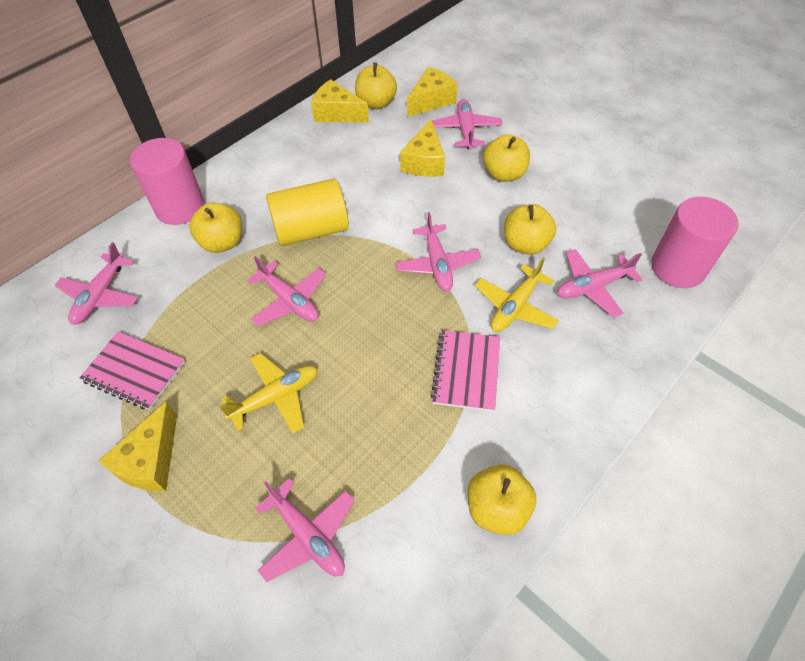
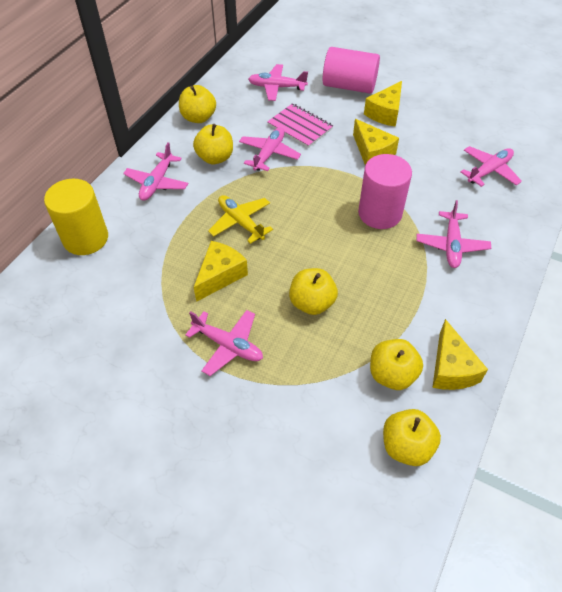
pink notebook: [80,331,185,410] [431,330,500,412] = 2 -> [267,103,333,148] = 1
yellow plane: [219,353,318,434] [475,258,559,332] = 2 -> [208,195,273,244] = 1

